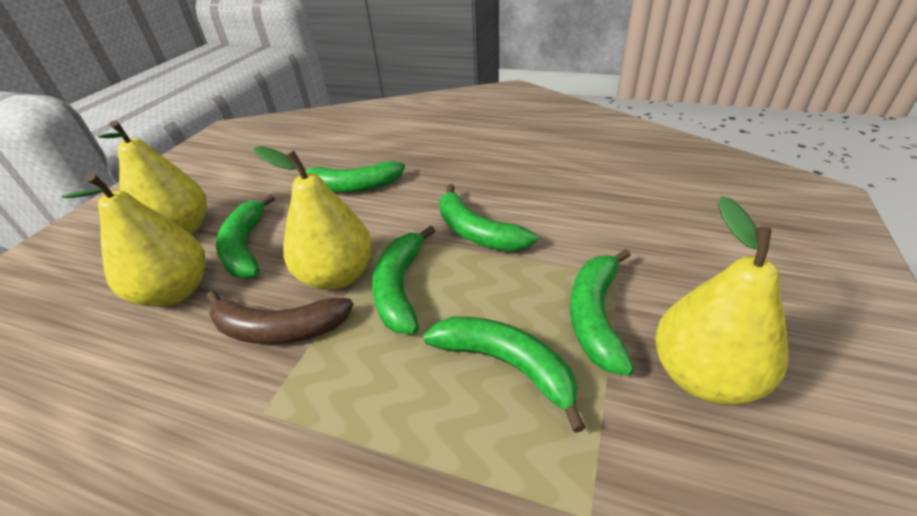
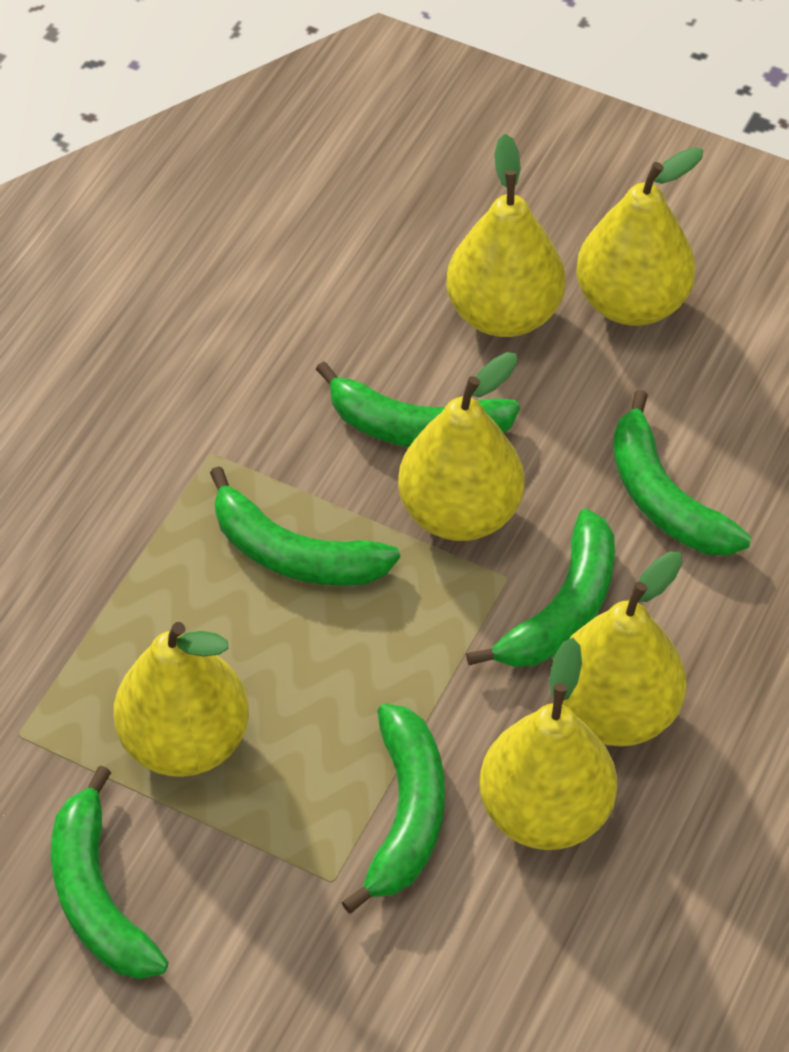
brown banana: [207,291,354,344] = 1 -> none = 0
yellow pear: [61,173,206,307] [98,120,207,235] [254,146,373,290] [655,196,788,405] = 4 -> [114,622,249,777] [398,352,525,541] [446,134,566,337] [479,638,617,850] [562,552,686,746] [576,147,703,326] = 6

